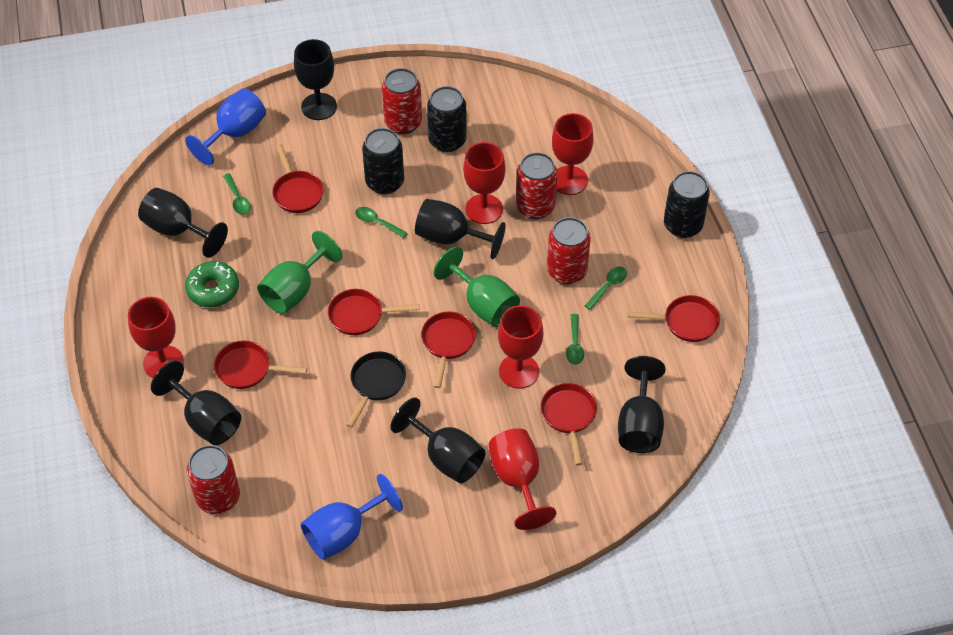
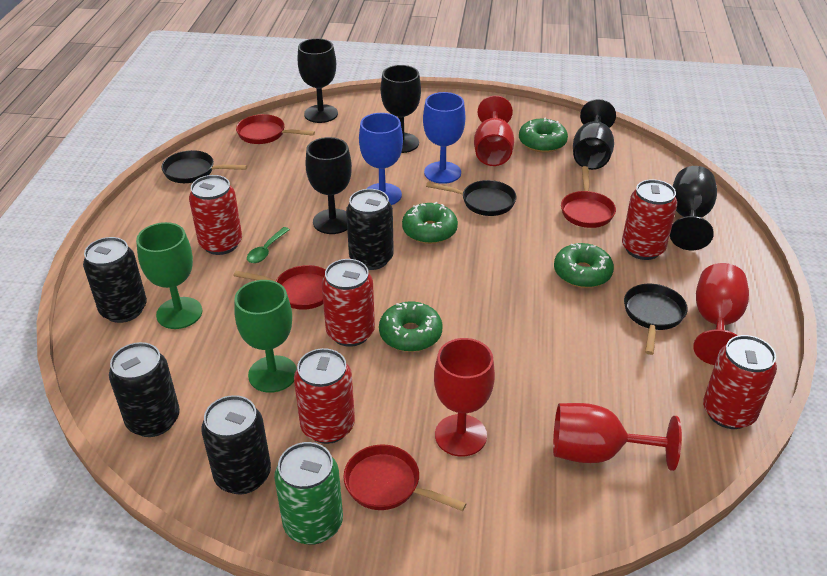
black can: [362,128,404,195] [427,86,467,152] [664,171,710,238] = 3 -> [83,237,147,323] [109,342,180,437] [201,395,271,494] [346,189,394,270] = 4
black goblet: [138,188,228,258] [151,361,241,445] [294,39,337,120] [390,397,485,483] [415,199,506,259] [618,356,666,453] = 6 -> [297,38,338,123] [305,137,352,234] [381,65,421,153] [573,99,616,170] [670,166,717,250] = 5
black pan: [346,351,406,428] = 1 -> [161,150,247,183] [426,180,517,216] [624,284,688,355] = 3
green can: none = 0 -> [274,442,343,545] = 1
green donut: [185,261,239,307] = 1 -> [379,301,443,352] [402,202,458,244] [519,117,568,153] [554,243,614,288] = 4
green spoon: [223,173,251,215] [355,207,408,238] [566,314,584,365] [585,266,627,310] = 4 -> [247,227,290,263] = 1
red can: [187,445,240,514] [382,68,422,134] [516,152,558,219] [547,217,591,285] = 4 -> [189,175,242,255] [294,348,355,444] [322,259,375,347] [622,179,677,260] [703,335,777,429] = 5
red goblet: [128,297,184,378] [463,142,506,224] [489,428,556,530] [498,305,543,388] [552,113,594,195] = 5 -> [434,338,495,457] [474,96,514,166] [553,403,682,471] [693,263,749,365] = 4
red pan: [214,341,307,389] [272,144,324,213] [328,289,420,335] [421,311,476,388] [541,383,597,465] [627,295,720,342] = 6 -> [234,265,326,310] [236,114,315,144] [343,445,467,511] [561,166,616,228] = 4

